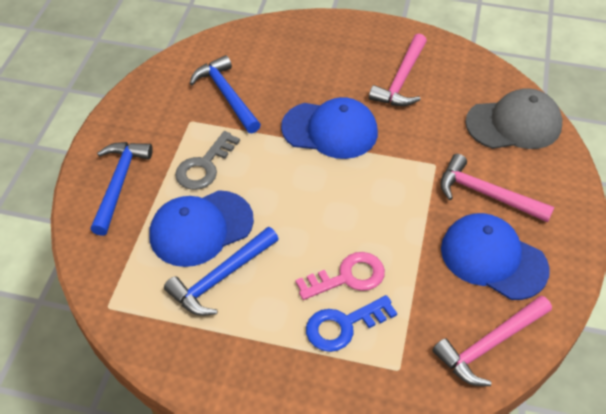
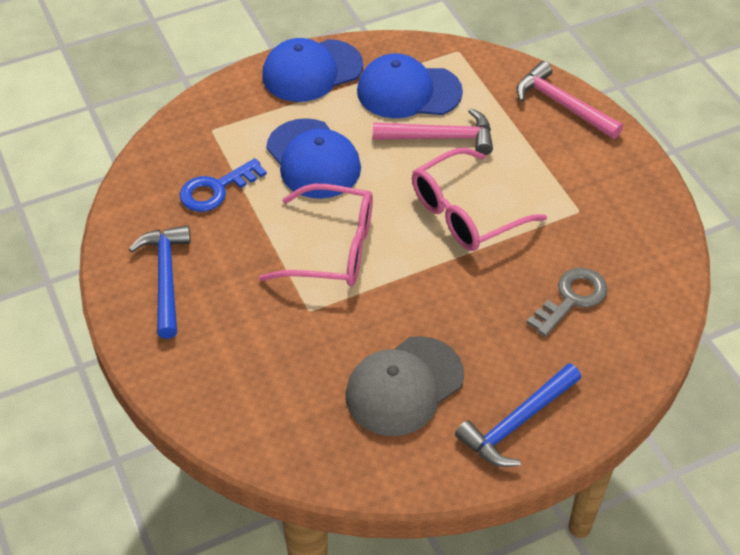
blue hammer: [90,142,153,236] [164,227,278,316] [190,55,261,133] = 3 -> [129,225,191,339] [455,363,581,467] = 2
pink glasses: none = 0 -> [259,184,373,287] [412,148,547,251] = 2
pink hammer: [369,34,427,106] [432,296,552,386] [440,154,555,223] = 3 -> [373,108,493,155] [516,61,623,139] = 2
pink key: [296,252,385,300] = 1 -> none = 0

